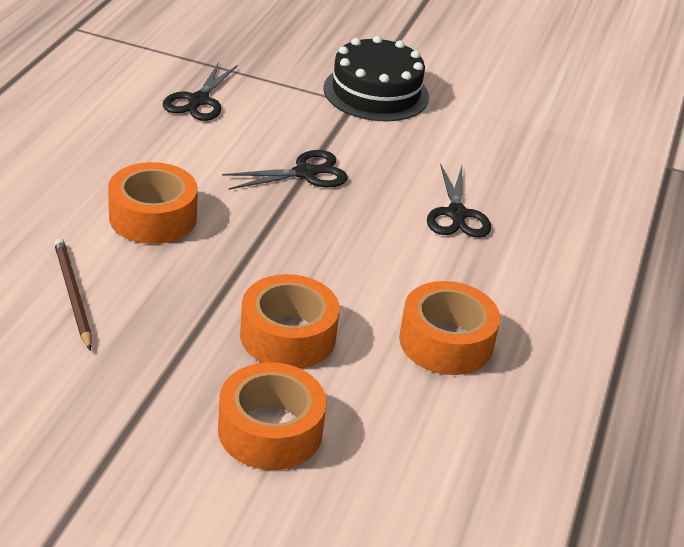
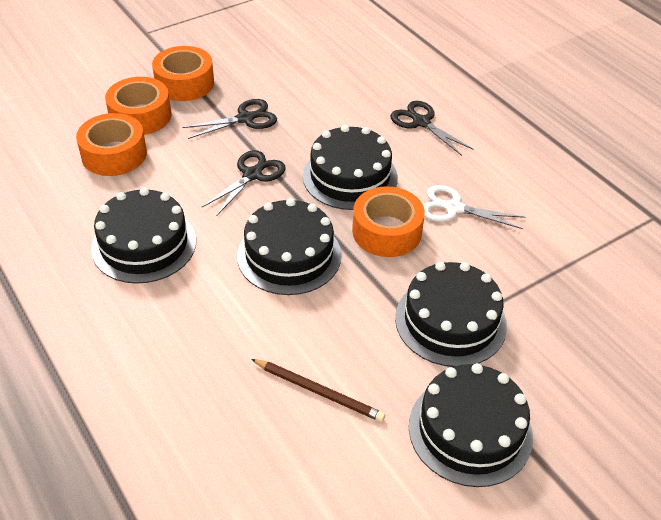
black cake: [323,36,429,121] = 1 -> [91,188,196,284] [237,198,341,295] [303,125,398,210] [395,262,507,367] [409,363,533,487] = 5
white scissors: none = 0 -> [423,185,525,229] = 1

